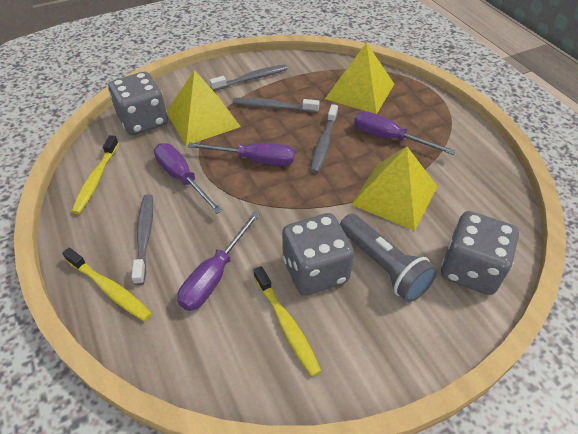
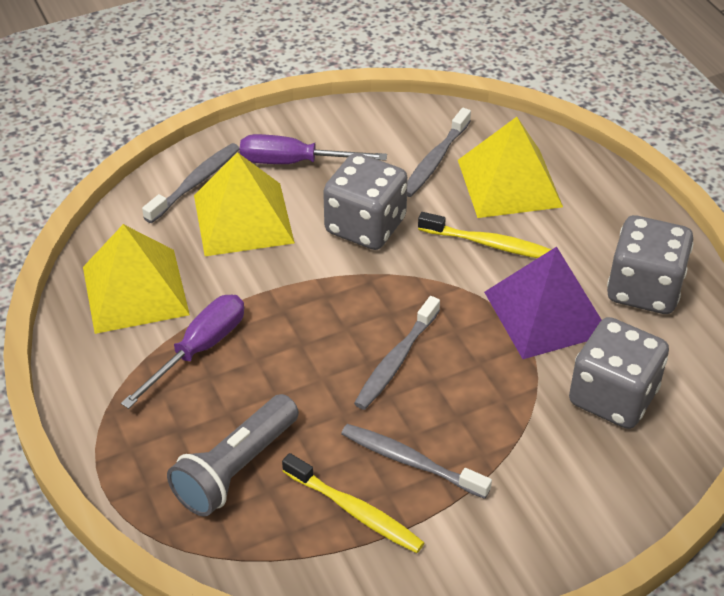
purple pyramid: none = 0 -> [484,247,601,359] = 1
purple screwdriver: [154,143,223,214] [177,212,260,311] [188,142,295,166] [354,111,456,155] = 4 -> [121,295,244,409] [240,134,387,164] = 2
yellow toothbrush: [62,248,152,321] [71,135,119,214] [254,266,321,377] = 3 -> [282,453,425,553] [418,212,552,258] = 2

